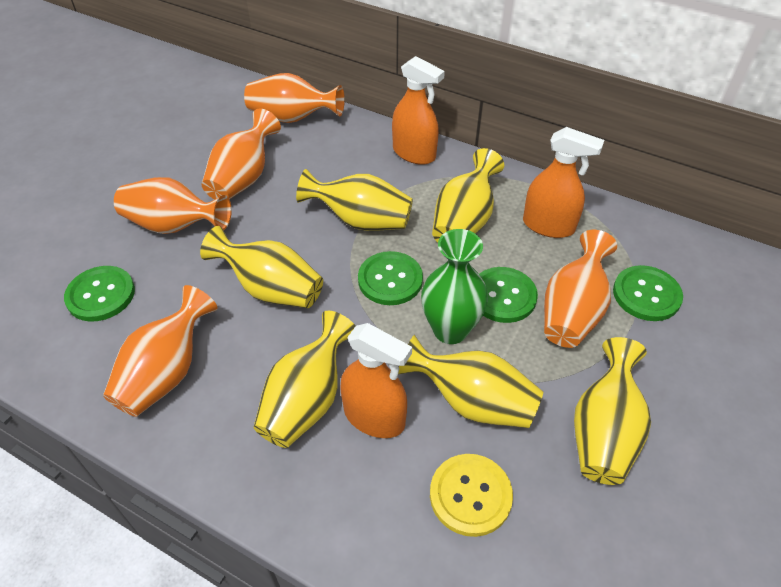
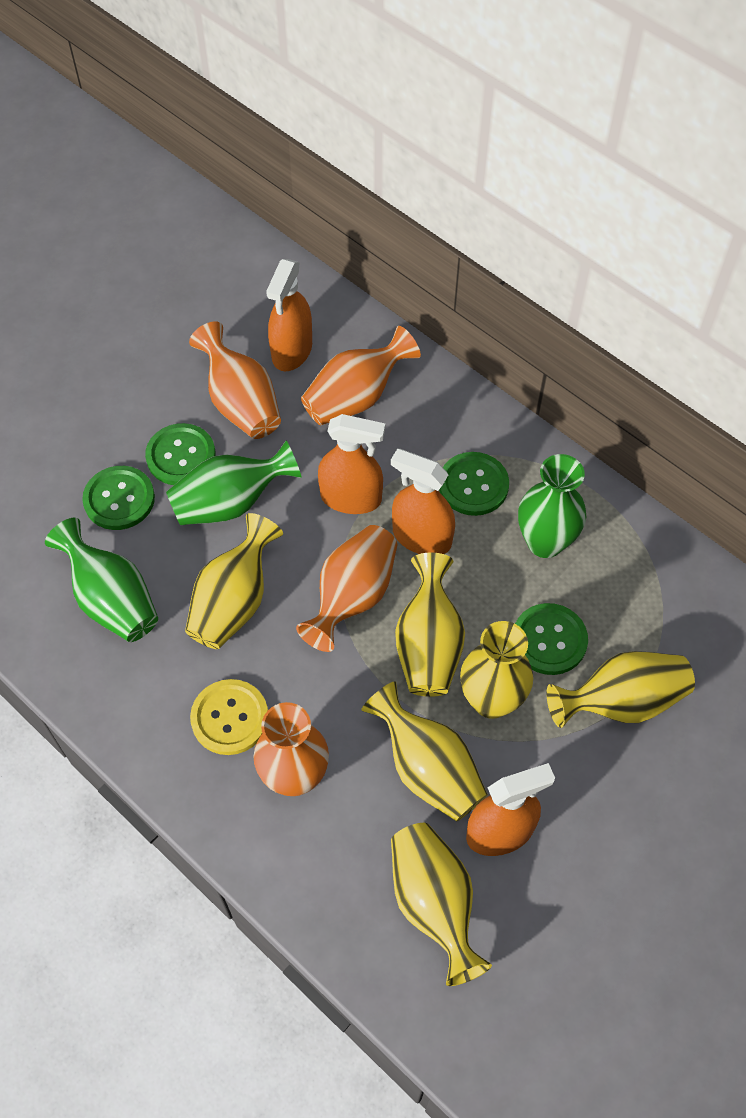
green vase: [421,229,488,344] = 1 -> [45,518,158,642] [166,441,302,525] [518,454,586,558] = 3
orange spray bottle: [340,323,412,438] [392,56,445,165] [523,127,604,238] = 3 -> [266,259,312,372] [318,414,385,514] [391,448,455,554] [466,763,555,856] = 4
orange vase: [103,285,218,417] [114,177,232,234] [202,108,281,200] [244,73,345,123] [544,230,617,348] = 5 -> [189,321,281,439] [253,702,329,796] [296,525,397,652] [301,326,421,425] = 4

